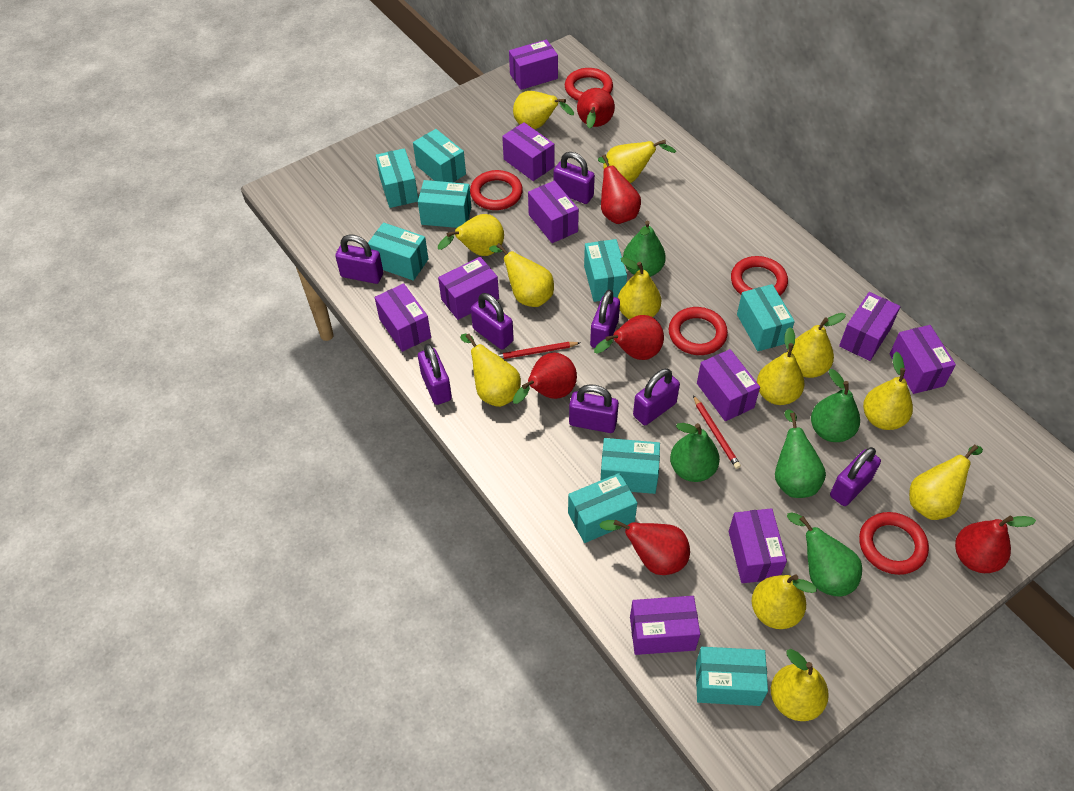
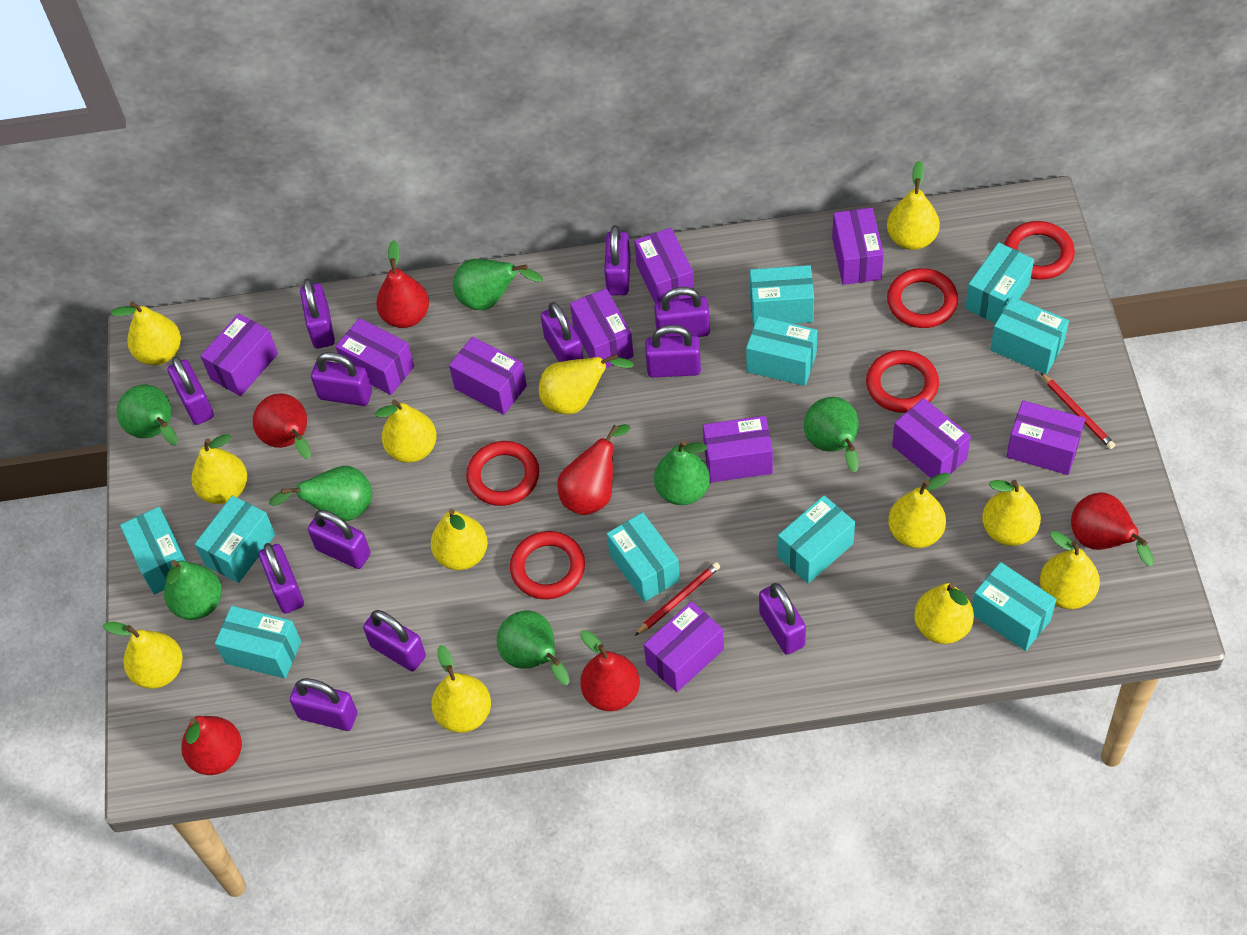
green pear: [623,221,666,277] [670,423,720,482] [775,409,826,498] [787,513,862,597] [811,369,860,442] = 5 -> [117,385,178,445] [164,560,222,620] [269,466,372,521] [453,259,543,310] [497,611,570,685] [654,440,710,505] [804,397,859,472] = 7
purple padlock: [335,235,383,284] [418,344,452,405] [471,293,514,349] [554,152,595,204] [569,384,619,433] [590,290,620,350] [633,369,680,425] [830,447,881,506] = 8 -> [168,356,214,425] [259,543,304,614] [290,678,357,731] [300,278,335,349] [308,510,371,569] [311,352,372,406] [363,610,426,671] [541,302,584,362] [604,225,631,295] [645,325,701,378] [654,287,710,337] [759,583,806,655] = 12
turquoise box: [368,223,428,281] [376,148,418,208] [413,129,466,182] [418,180,471,228] [568,473,637,543] [584,239,627,302] [600,438,660,494] [696,647,768,706] [737,284,795,351] = 9 -> [120,507,187,594] [194,495,275,583] [215,606,301,679] [607,512,680,602] [746,316,817,386] [750,265,814,326] [778,495,855,584] [965,242,1034,323] [972,562,1057,651] [990,297,1069,374] = 10

